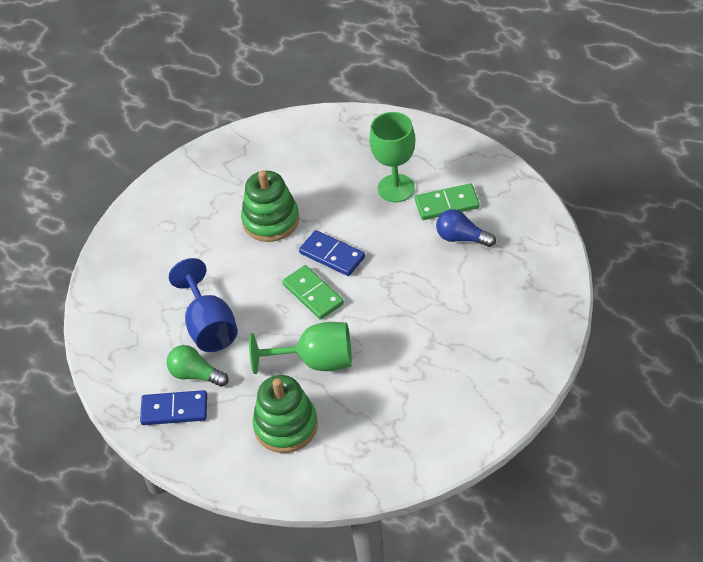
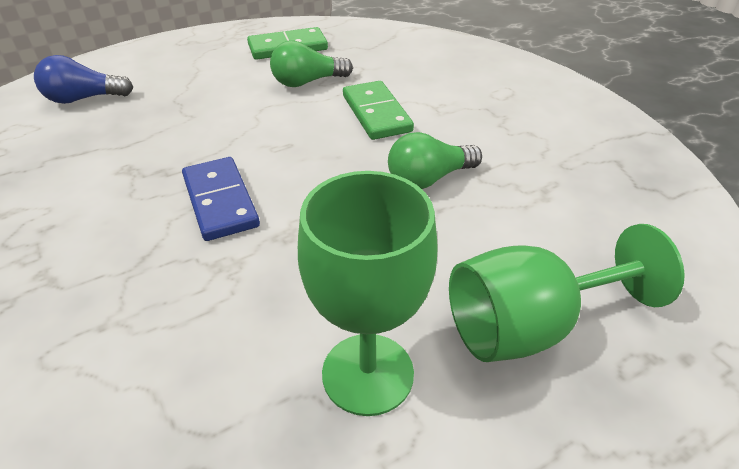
blue domino: [140,390,207,425] [299,230,365,276] = 2 -> [182,157,260,241] = 1
blue goblet: [169,258,238,352] = 1 -> none = 0
green light bulb: [167,345,229,387] = 1 -> [270,40,353,87] [388,132,482,189] = 2
green stacking toy: [241,170,299,242] [252,375,318,453] = 2 -> none = 0

